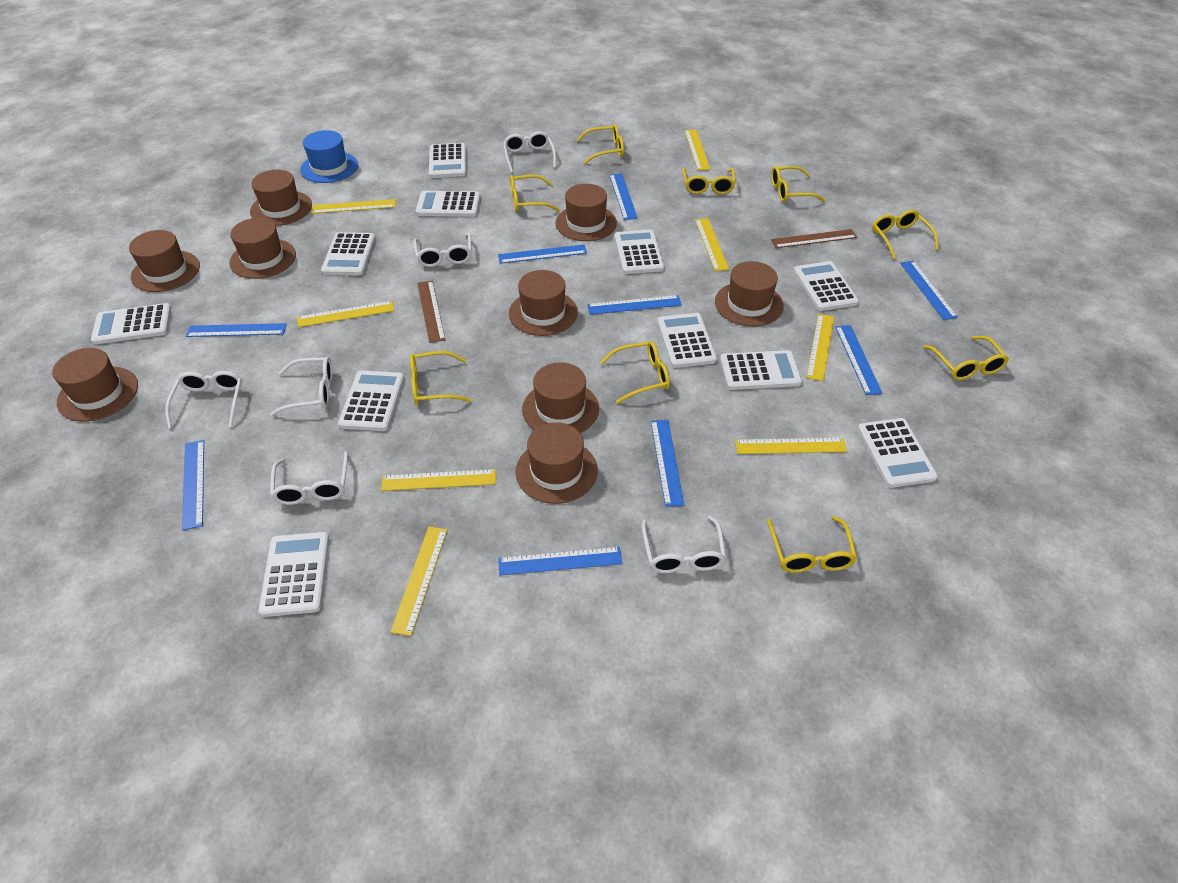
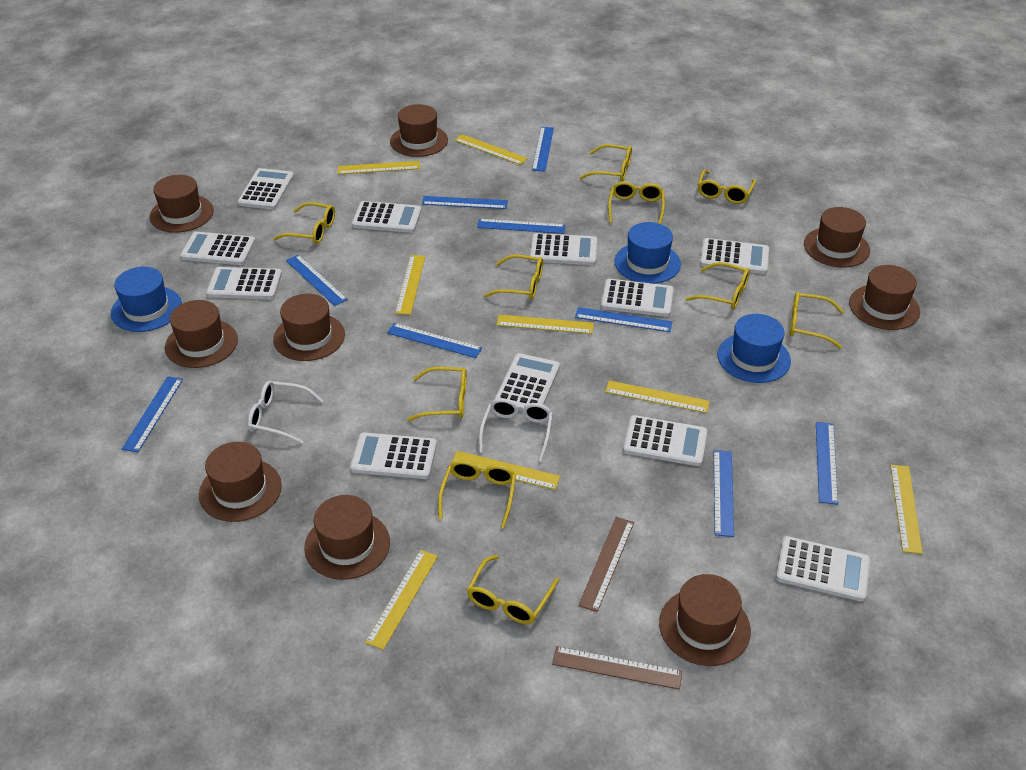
blue hat: [300,130,358,183] = 1 -> [111,267,182,332] [614,222,681,284] [718,314,791,383] = 3
white glasses: [165,371,243,429] [270,357,333,416] [270,451,348,505] [414,233,472,267] [503,131,556,173] [642,516,726,573] = 6 -> [248,381,324,444] [479,398,553,462] = 2
yellow glasses: [410,351,471,405] [510,175,560,212] [577,124,624,164] [600,341,670,404] [682,168,736,195] [767,516,857,573] [771,166,825,202] [872,210,939,259] [923,336,1009,380] = 9 -> [273,202,335,244] [407,367,467,421] [438,460,516,528] [467,555,559,624] [484,255,543,300] [580,144,632,181] [608,181,665,224] [685,262,750,310] [698,169,756,204] [790,292,844,348] = 10

